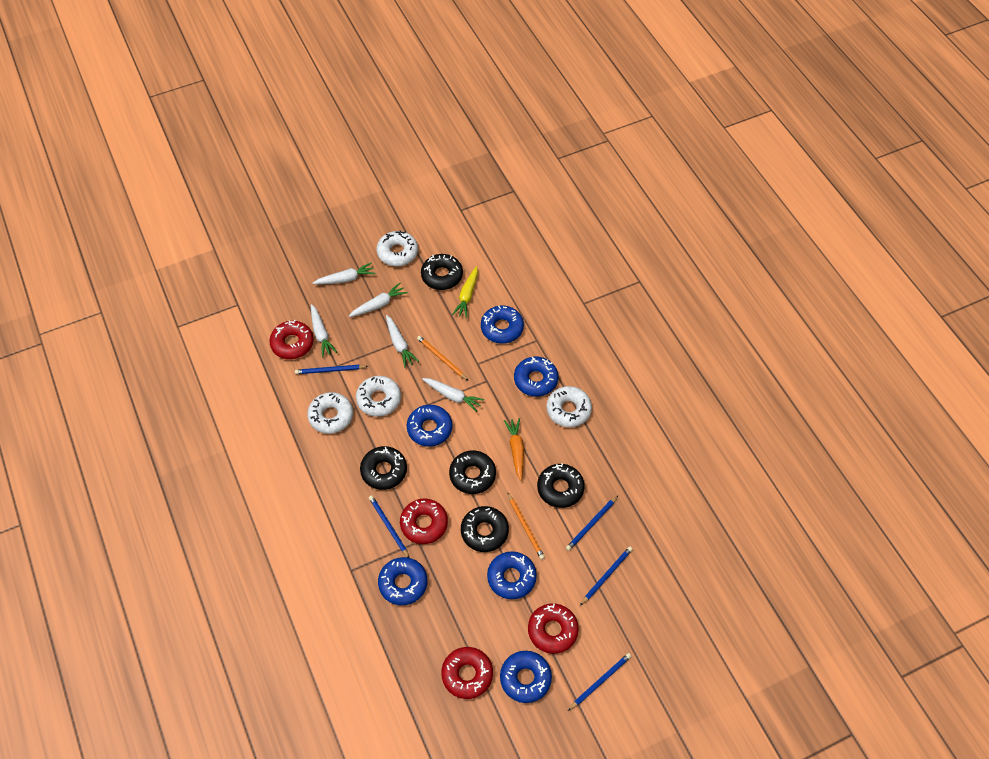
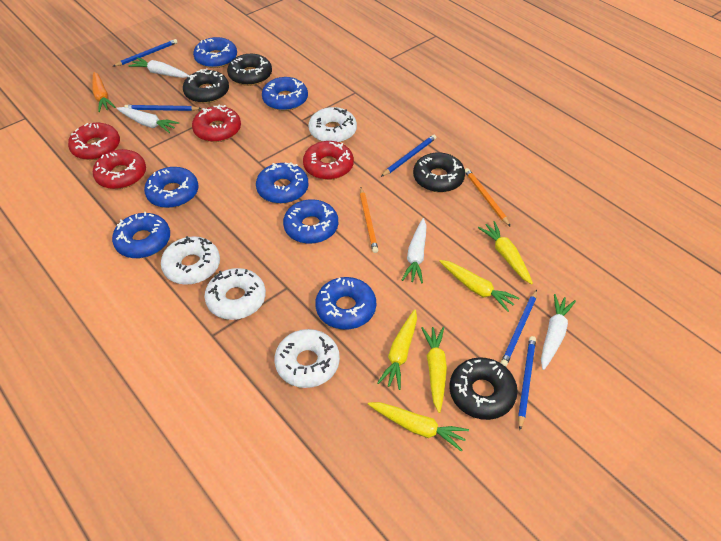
black donut: [360,446,407,490] [421,254,463,290] [449,450,496,494] [461,506,509,552] [537,463,585,508] = 5 -> [183,68,229,103] [227,54,272,86] [413,152,465,192] [449,357,518,420] = 4
blue donut: [378,557,428,605] [407,405,452,447] [481,305,524,344] [487,551,537,599] [500,651,552,703] [514,357,558,397] = 6 -> [112,212,170,258] [144,167,199,208] [193,37,237,68] [256,162,308,204] [262,77,308,111] [283,199,338,244] [315,277,376,330] = 7
white carrot: [311,304,337,357] [313,262,376,284] [349,283,408,317] [386,315,419,368] [422,378,484,412] = 5 -> [116,107,179,133] [128,57,188,78] [402,218,427,283] [541,294,576,370] = 4
yellow carrot: [452,266,478,318] = 1 -> [368,402,469,451] [377,309,417,390] [422,327,447,413] [439,260,519,312] [478,221,533,284] = 5

